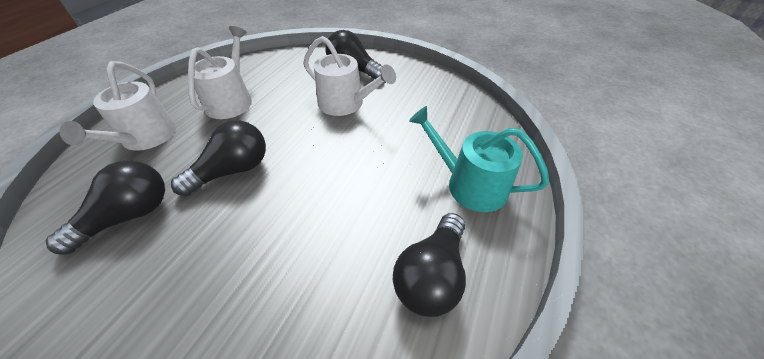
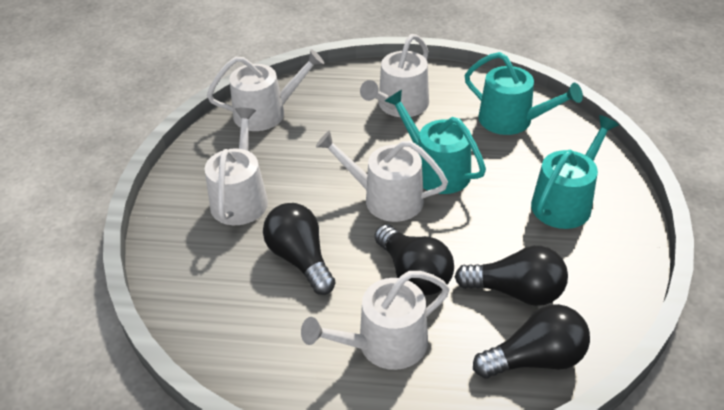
turquoise watering can: [409,106,549,212] = 1 -> [385,90,486,194] [465,52,583,135] [531,115,619,229] = 3
white watering can: [59,61,176,151] [188,26,252,119] [303,36,396,116] = 3 -> [205,108,268,225] [207,49,324,131] [301,271,449,370] [316,130,448,222] [360,34,429,117] = 5

